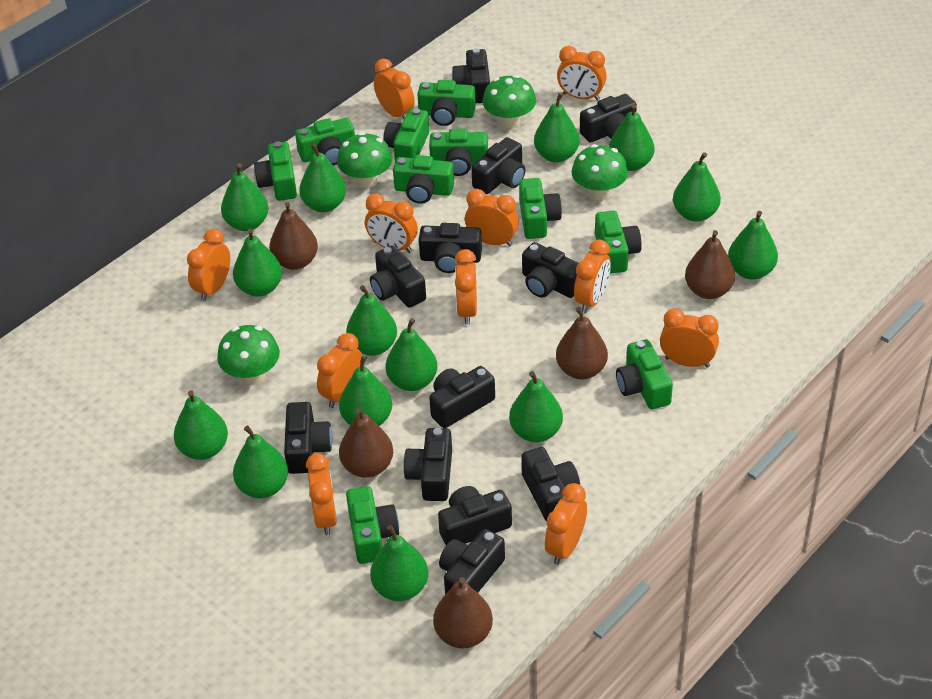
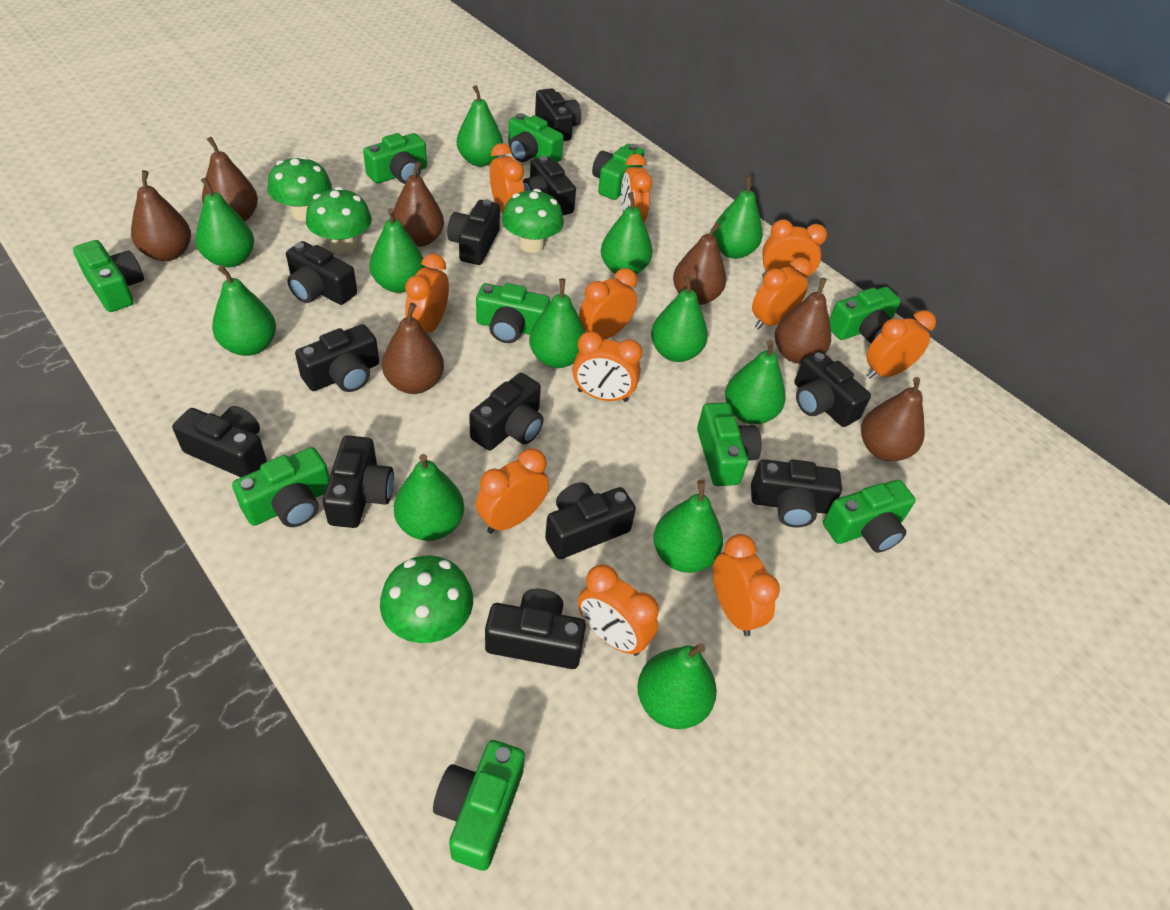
brown pear: [269,202,318,270] [339,408,393,478] [433,577,493,649] [556,307,608,380] [685,230,735,299] = 5 -> [131,170,191,261] [202,137,258,221] [382,303,444,394] [394,161,444,247] [673,222,726,305] [775,278,831,364] [861,377,925,461] = 7
green pear: [174,390,228,460] [221,163,268,231] [233,228,282,297] [233,426,288,498] [299,143,346,212] [339,356,392,426] [346,285,397,356] [370,525,428,601] [386,318,437,391] [509,371,563,442] [534,93,579,163] [609,104,654,171] [673,152,721,222] [728,211,778,280] = 14 -> [196,177,254,267] [212,265,276,356] [369,208,425,293] [394,454,464,541] [457,85,503,167] [529,279,585,368] [601,192,653,274] [637,643,717,729] [651,275,708,362] [653,480,723,573] [713,176,763,259] [725,340,785,425] = 12

